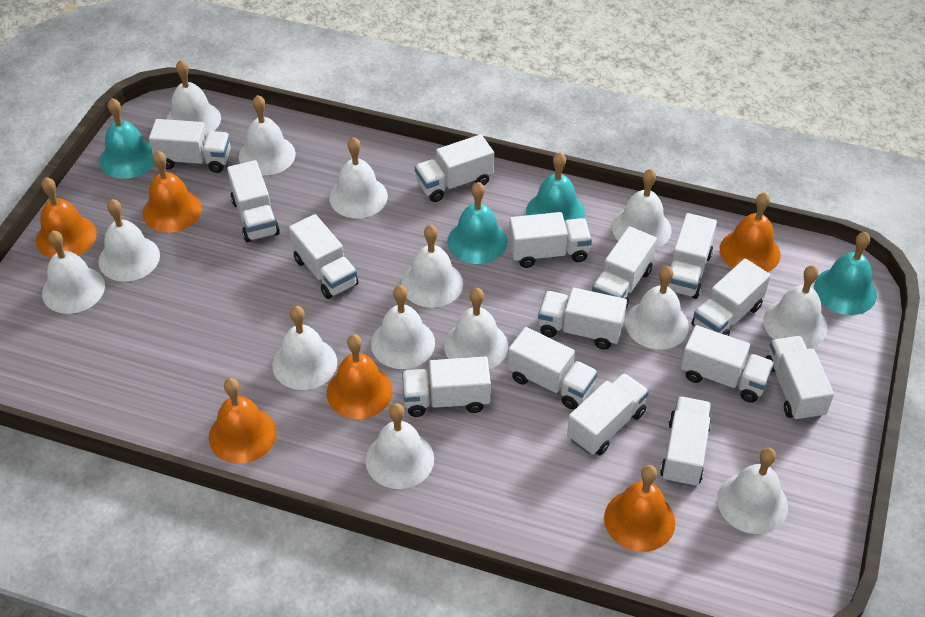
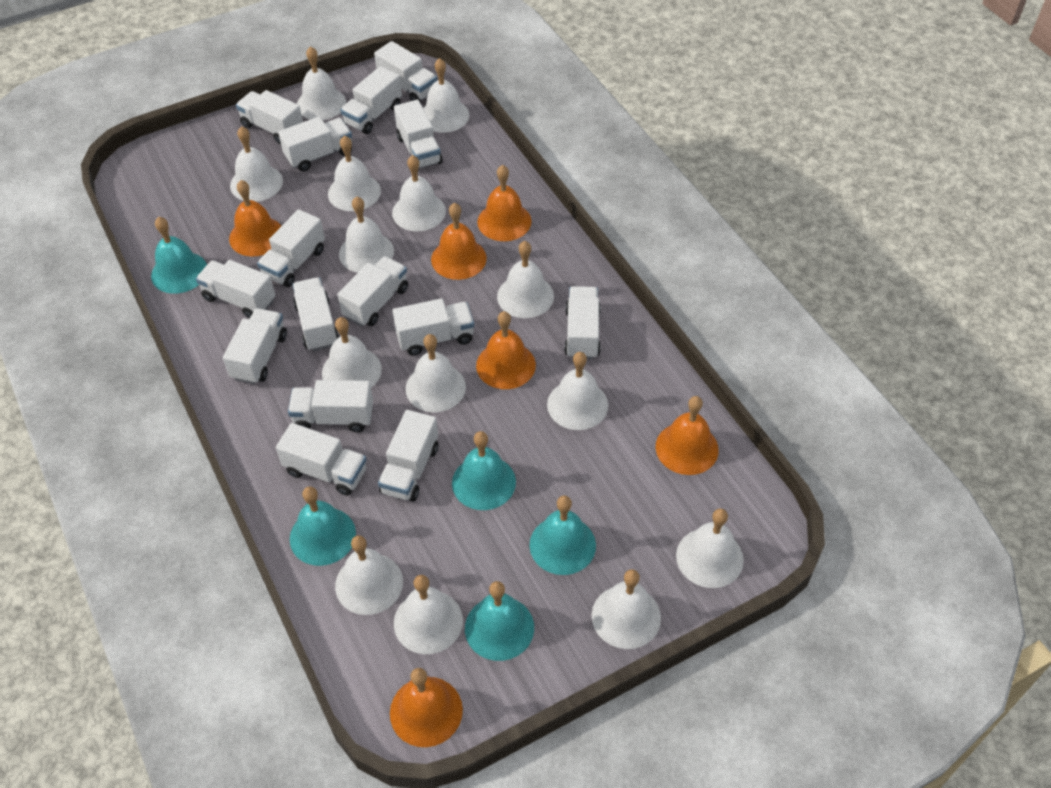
turquoise bell: [100,98,155,179] [447,182,507,264] [526,152,585,221] [814,232,877,315] = 4 -> [151,217,207,294] [290,486,356,566] [452,431,516,510] [465,581,534,661] [529,495,596,575] = 5

